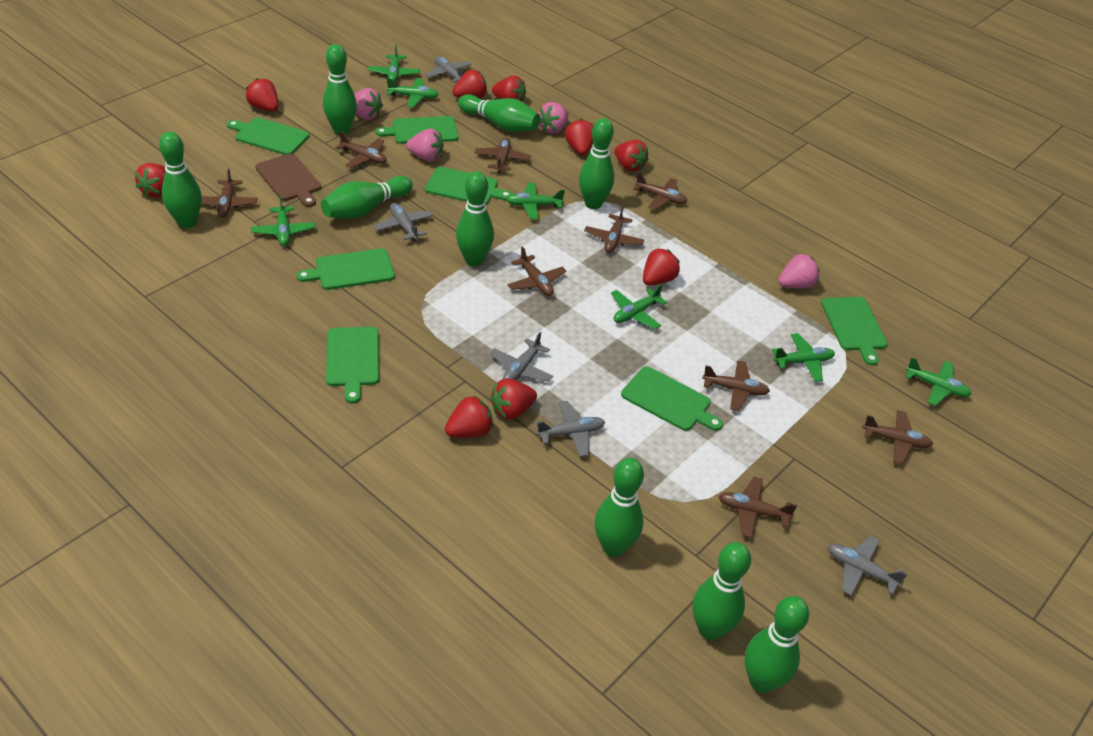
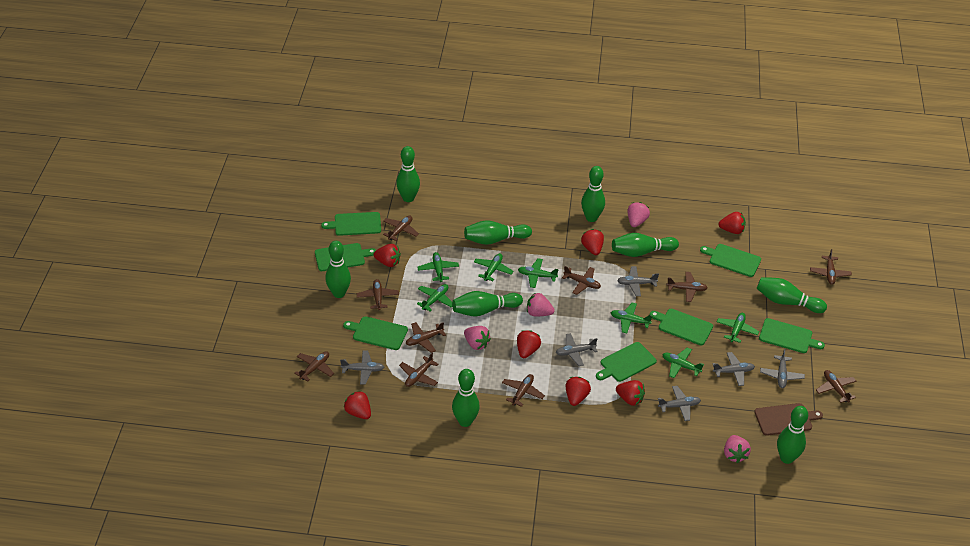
brown plane: [202,169,258,217] [336,131,387,168] [475,138,531,173] [507,246,566,296] [584,205,644,253] [633,172,687,210] [702,360,770,411] [719,477,797,538] [862,410,933,464] = 9 -> [294,351,334,381] [357,279,399,310] [383,216,419,241] [399,353,438,387] [406,322,446,353] [502,374,545,407] [562,266,601,295] [666,272,708,302] [810,249,852,285] [816,370,856,403] = 10
grey plane: [374,203,433,241] [425,56,472,83] [490,332,553,382] [536,401,605,457] [828,536,907,596] = 5 -> [340,350,384,385] [556,333,598,366] [617,266,659,296] [658,386,701,421] [712,352,755,386] [760,349,805,388] = 6
red strawberry: [135,163,166,197] [246,78,278,111] [445,396,493,438] [452,69,487,99] [490,378,537,419] [492,76,526,102] [565,119,593,155] [614,140,649,172] [643,248,680,286] = 9 -> [344,391,371,419] [374,244,401,267] [517,330,541,358] [566,377,591,406] [581,229,604,255] [616,380,645,406] [718,212,746,234] = 7

